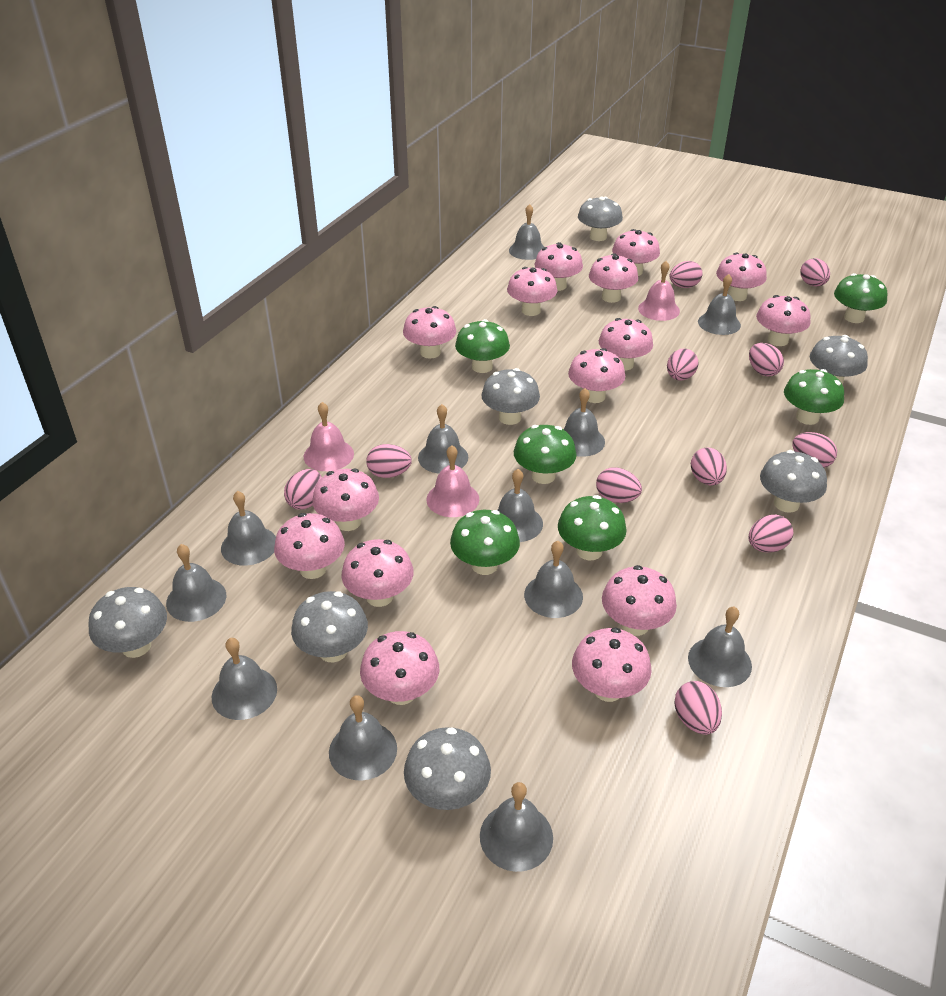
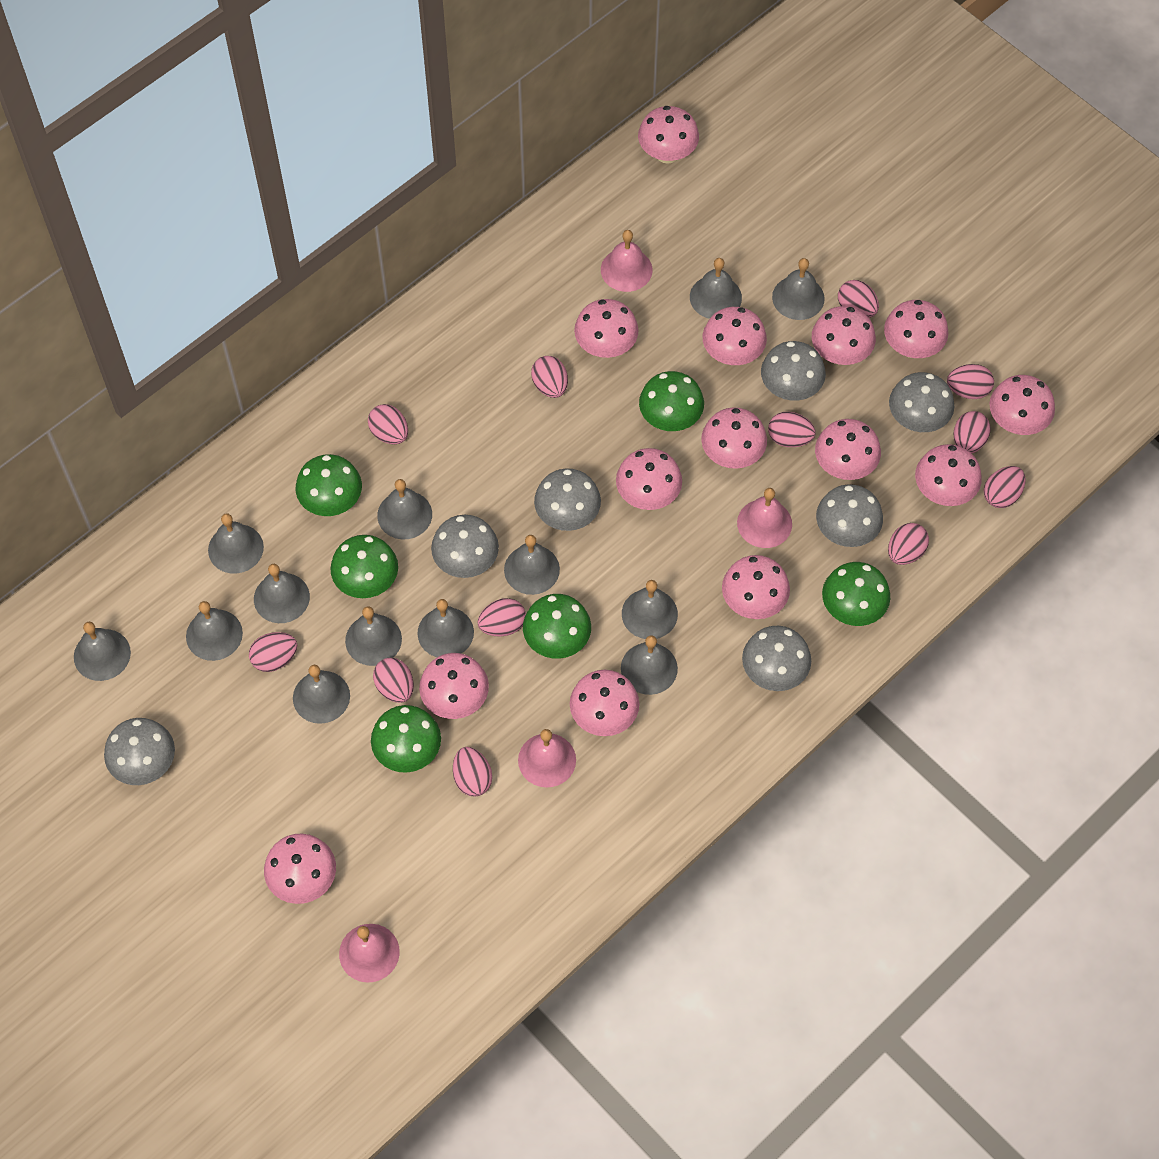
grey bell: [166,544,226,622] [212,638,277,720] [221,491,276,566] [329,695,397,781] [418,404,468,473] [480,782,553,872] [498,469,543,542] [509,204,544,260] [524,541,583,618] [563,388,605,457] [688,606,752,687] [698,274,741,335] = 12 -> [74,622,131,681] [186,601,243,661] [208,513,264,574] [254,564,310,623] [293,665,350,724] [345,606,402,666] [377,479,432,539] [417,599,474,657] [504,535,560,595] [621,636,678,695] [622,580,678,639] [690,258,742,319] [772,258,825,320] = 13
pink bell: [304,402,354,471] [426,445,479,517] [638,261,680,321] = 3 -> [339,924,400,983] [518,729,576,788] [601,230,653,292] [737,488,792,548] = 4
pink egg: [284,469,322,510] [366,444,412,478] [596,467,642,503] [667,348,699,381] [669,261,703,288] [674,681,722,735] [691,448,727,486] [749,343,784,377] [749,515,793,553] [793,432,837,468] [800,258,830,286] = 11 -> [249,632,297,672] [368,404,408,444] [373,658,414,703] [453,747,492,796] [477,598,526,637] [531,356,568,398] [768,412,816,447] [838,280,879,318] [888,523,929,565] [947,364,994,399] [953,411,990,453] [984,466,1026,508] = 12
pink mushroom: [274,513,345,579] [312,469,379,531] [341,539,414,607] [360,631,439,705] [403,306,456,359] [507,267,557,316] [534,242,583,291] [568,348,625,403] [572,628,651,702] [589,253,638,303] [599,318,653,371] [602,565,677,636] [612,229,660,276] [716,253,767,301] [756,295,810,346] = 15 -> [264,834,336,904] [419,653,489,719] [570,670,639,736] [574,299,639,358] [616,448,682,510] [638,106,699,164] [701,408,767,469] [703,307,767,365] [722,555,790,619] [812,306,876,365] [815,419,881,480] [884,300,948,358] [915,444,982,506] [989,375,1055,435] = 14

